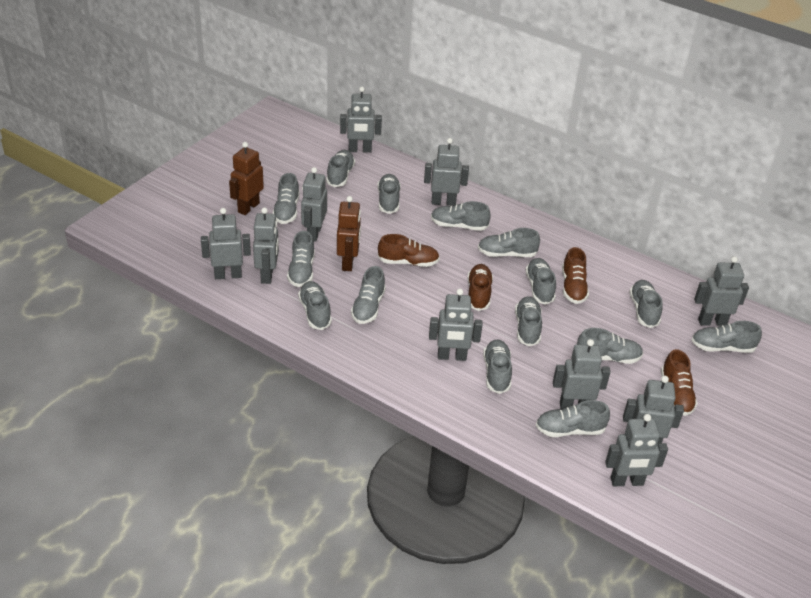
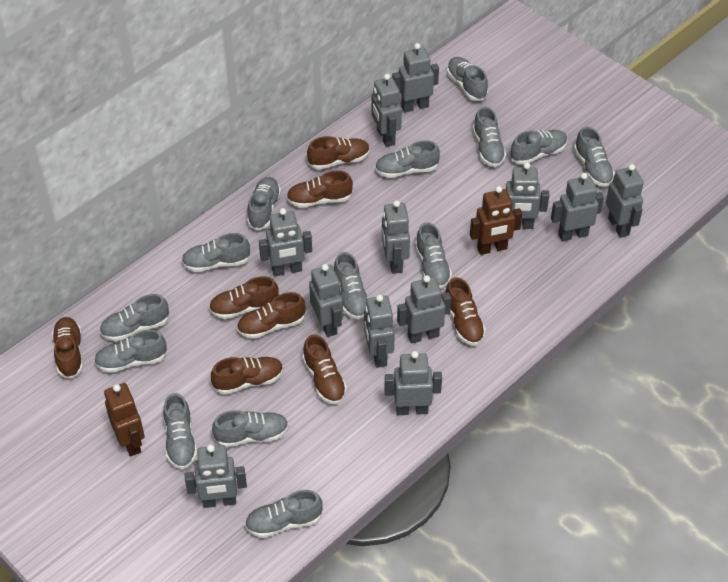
brown shoe: [378,234,440,267] [467,264,493,311] [562,247,589,304] [661,349,698,416] = 4 -> [52,317,83,379] [209,276,279,319] [211,357,284,394] [237,292,305,339] [286,170,353,208] [302,334,347,404] [307,136,370,170] [446,277,486,346] = 8
grey robot: [201,208,251,279] [253,207,279,284] [301,167,327,242] [340,87,382,153] [424,138,469,206] [429,289,483,361] [553,339,611,409] [605,414,668,486] [623,376,684,444] [694,256,749,326] = 10 -> [185,444,247,508] [259,208,312,276] [309,264,343,337] [364,295,395,368] [372,74,402,147] [382,200,410,274] [384,351,442,415] [392,43,439,113] [397,275,451,344] [506,162,549,229] [551,173,604,242] [606,164,644,238] = 12
grey shoe: [273,173,299,224] [287,231,315,287] [298,281,332,330] [326,150,355,187] [351,266,386,324] [377,174,401,214] [431,201,491,231] [478,228,540,257] [483,339,512,394] [515,296,542,346] [525,258,556,305] [536,400,610,437] [577,328,643,364] [629,280,663,328] [692,321,762,353] = 15 -> [94,330,167,373] [99,294,169,341] [163,393,197,469] [181,233,250,272] [212,410,289,447] [245,490,323,538] [247,177,281,230] [334,252,368,319] [375,140,440,178] [415,222,452,289] [447,57,488,101] [473,107,506,167] [510,130,568,165] [574,127,615,187] = 14

